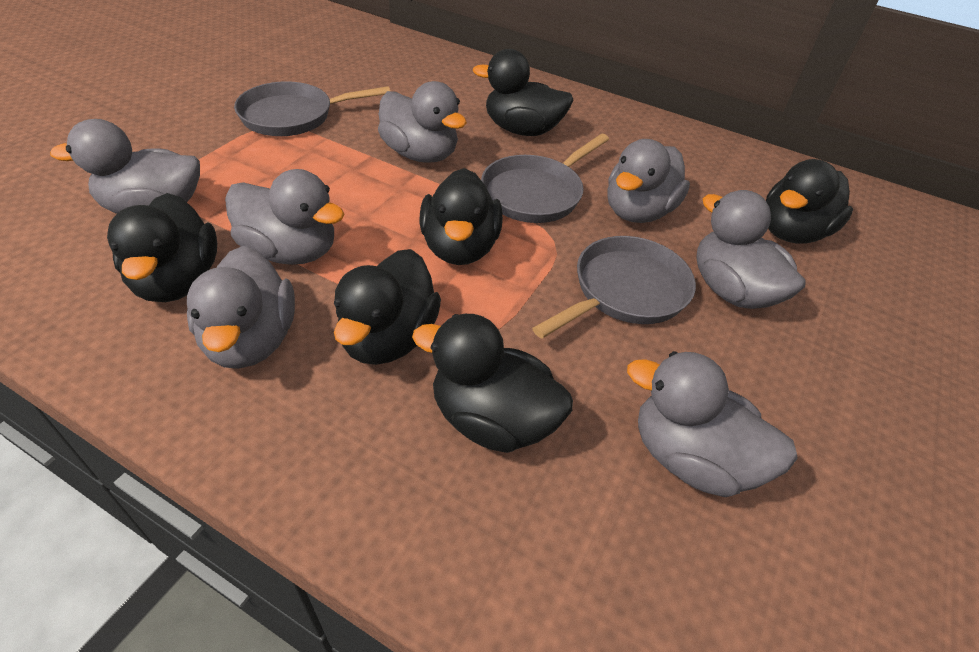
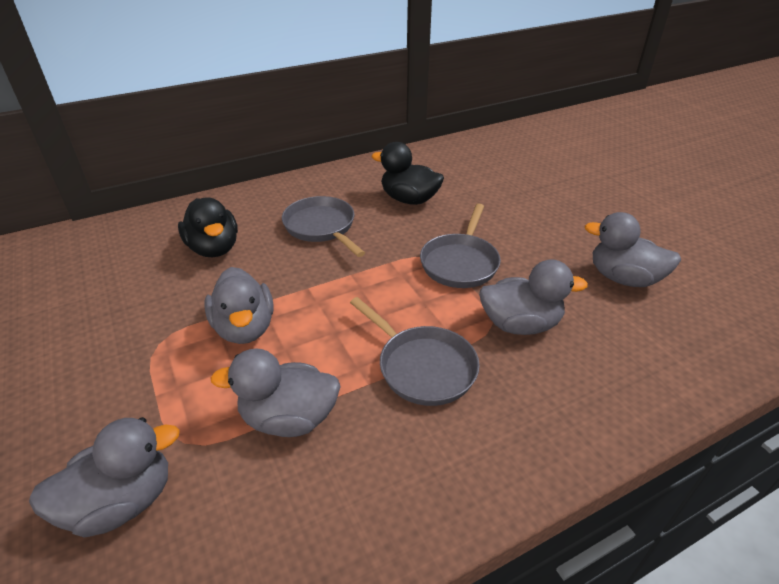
black duck: [107,193,217,302] [334,249,441,365] [412,314,573,453] [419,168,503,265] [473,49,573,136] [766,159,853,244] = 6 -> [178,197,238,257] [372,142,444,205] = 2
grey duck: [50,119,200,214] [187,246,295,369] [225,169,345,265] [378,81,467,163] [607,139,690,223] [627,351,798,497] [696,190,805,309] = 7 -> [29,417,180,538] [204,267,274,344] [211,348,341,437] [479,259,588,335] [585,212,681,287] = 5

